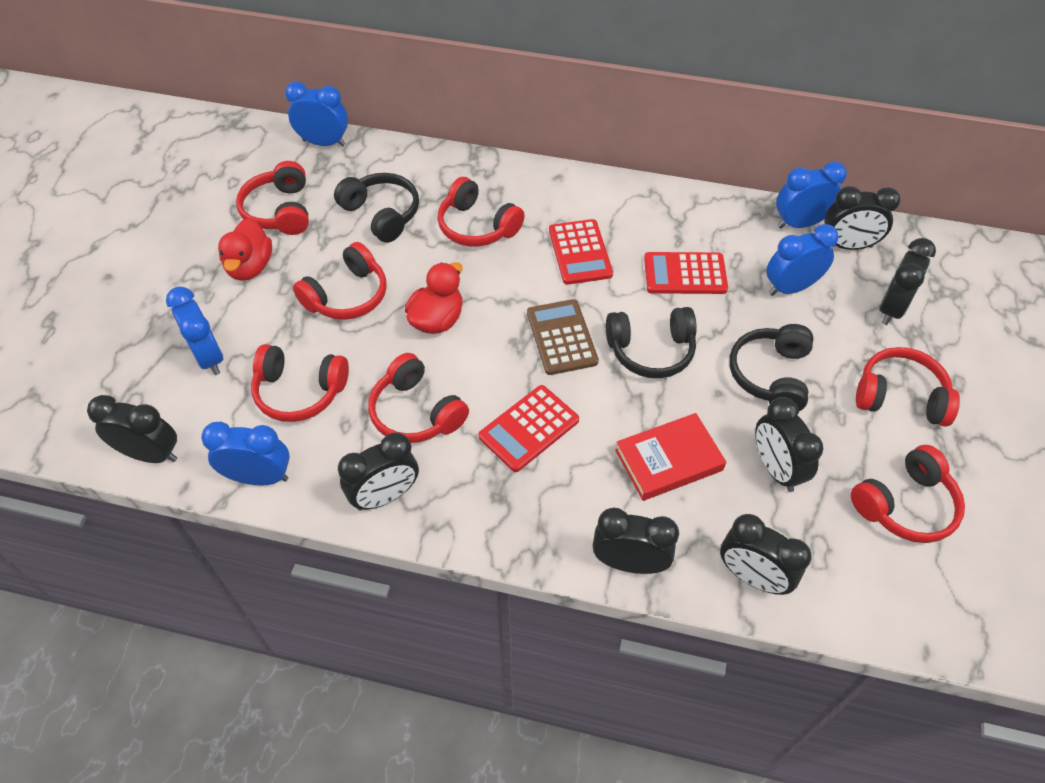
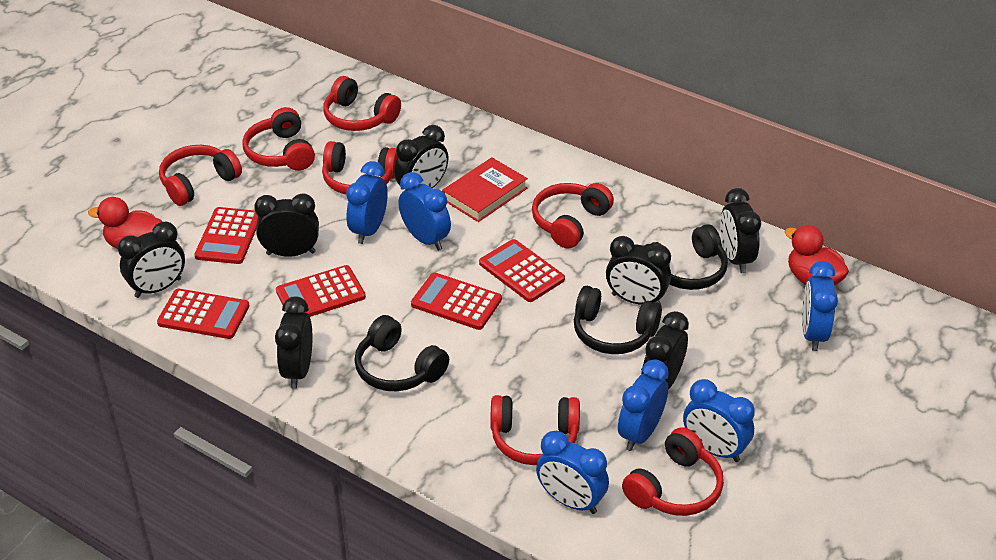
blue clock: [166,287,223,375] [201,422,290,486] [285,81,348,147] [766,224,839,296] [776,162,847,229] = 5 -> [346,161,388,244] [398,172,451,251] [536,431,609,514] [618,359,669,451] [683,379,755,462] [802,261,838,351] = 6
brown calculator: [527,299,599,375] = 1 -> none = 0
red calculator: [478,385,579,472] [549,219,613,285] [644,252,728,294] = 3 -> [157,289,250,339] [194,207,258,264] [276,265,366,317] [411,273,502,330] [479,239,565,302] = 5

